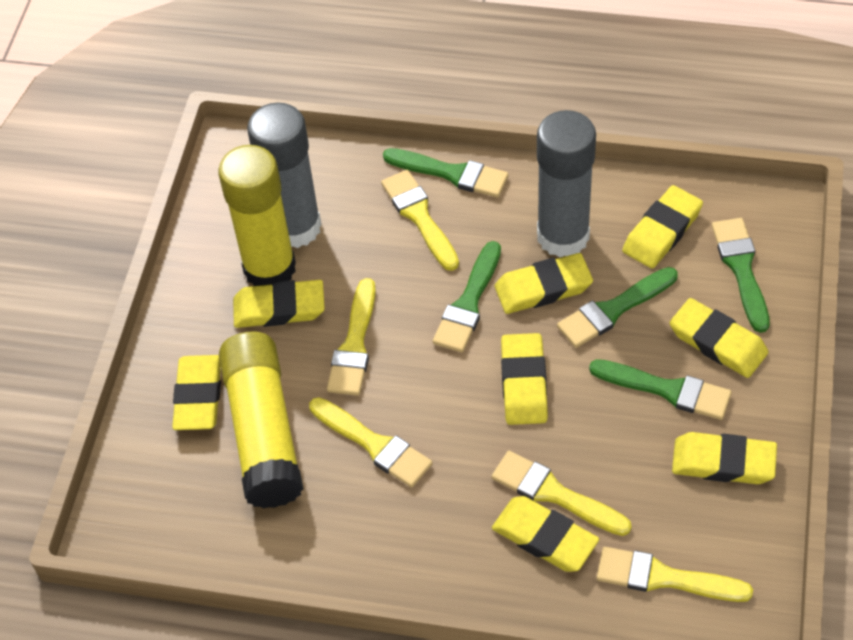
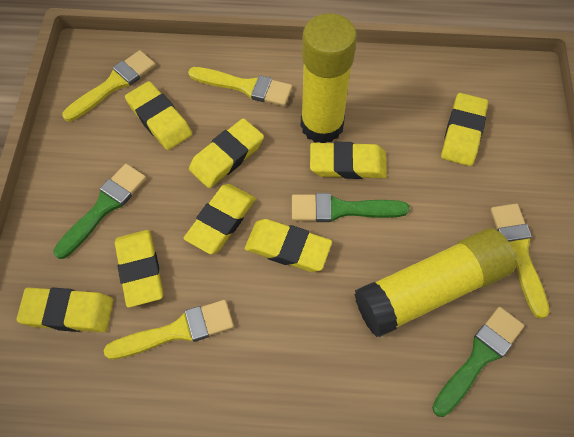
green brush: [383,148,509,198] [433,241,501,353] [557,267,678,348] [589,359,732,420] [712,218,770,333] = 5 -> [53,164,146,259] [292,193,409,222] [432,307,524,417] = 3
grey glue stick: [247,103,322,248] [537,110,596,258] = 2 -> none = 0
yellow brush: [309,397,433,488] [327,278,376,396] [381,170,459,271] [492,451,632,536] [597,547,753,602] = 5 -> [62,50,156,122] [104,300,234,360] [188,67,292,106] [490,204,550,319] = 4

